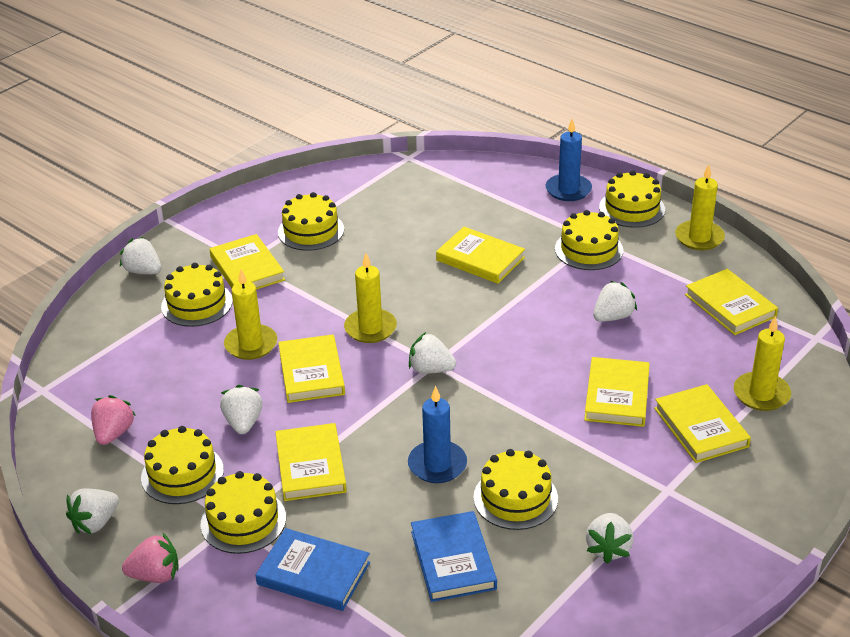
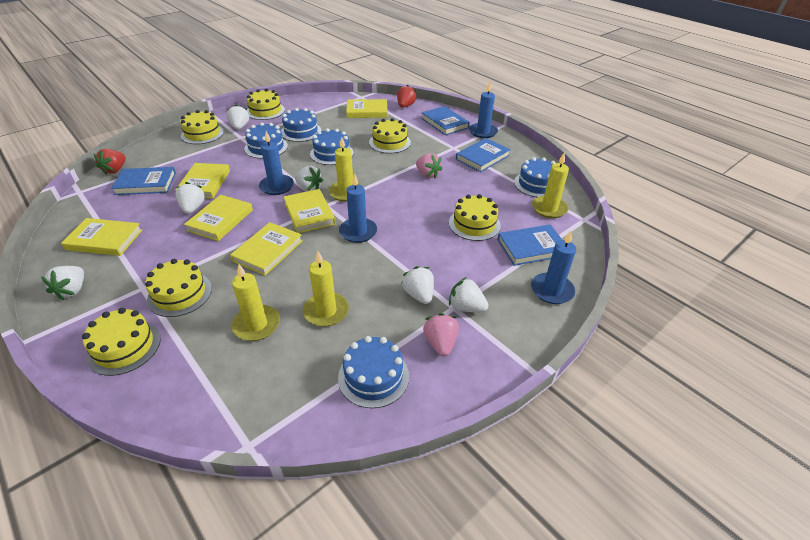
blue book: [255,528,370,611] [411,511,497,602] = 2 -> [111,167,176,195] [421,106,470,135] [456,138,511,172] [497,224,562,266] = 4
blue cake: none = 0 -> [244,122,288,159] [281,108,322,142] [310,128,354,165] [338,336,409,408] [514,157,556,197] = 5
blue candle: [408,386,467,483] [545,119,592,201] = 2 -> [259,131,294,195] [339,173,377,243] [469,82,498,138] [531,231,576,304] = 4
red strawberry: none = 0 -> [94,149,126,175] [397,84,417,108] = 2
yellow book: [209,234,285,290] [275,423,347,501] [278,334,345,403] [436,227,525,284] [584,357,650,427] [654,384,751,463] [685,269,778,335] = 7 -> [61,218,142,256] [175,163,230,199] [184,195,253,241] [230,222,303,276] [284,189,336,233] [346,99,388,118] = 6
yellow cake: [141,426,224,504] [161,263,233,327] [200,471,286,554] [278,192,344,251] [473,449,558,530] [555,210,623,270] [599,170,665,228] = 7 -> [82,308,161,376] [145,259,212,317] [180,110,224,144] [246,89,285,120] [369,118,411,153] [449,194,501,241] = 6

